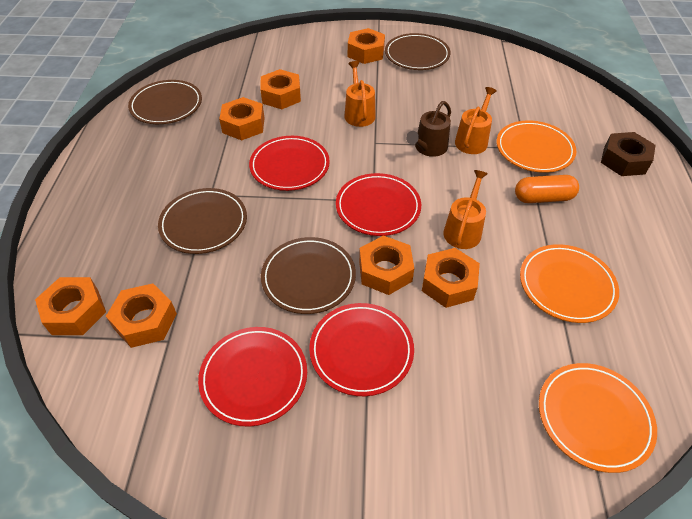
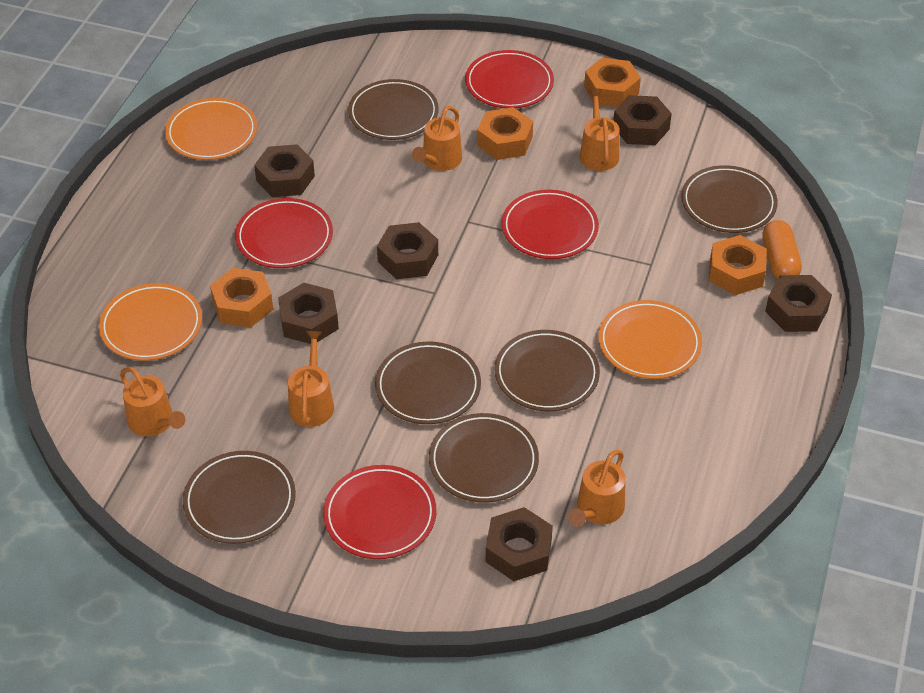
brown nut: [601,132,656,176] = 1 -> [254,144,315,197] [278,283,339,344] [377,222,438,279] [486,507,553,581] [613,95,672,145] [765,275,832,332] = 6
brown plate: [128,80,202,124] [158,188,247,254] [261,237,356,314] [385,33,450,70] = 4 -> [183,451,296,544] [348,79,439,140] [375,341,481,424] [429,413,539,503] [495,330,600,411] [681,165,778,233] = 6
brown watering can: [406,101,451,157] = 1 -> none = 0
orange nut: [35,277,106,335] [106,283,177,348] [219,97,264,140] [260,69,301,109] [348,28,385,64] [359,235,414,295] [422,248,480,308] = 7 -> [210,268,273,327] [477,107,533,160] [584,58,641,107] [709,235,767,295] = 4
orange watering can: [345,61,376,127] [443,170,488,249] [455,87,497,154] = 3 -> [120,367,186,437] [288,331,334,427] [412,106,462,171] [568,450,626,527] [580,89,620,171] = 5

